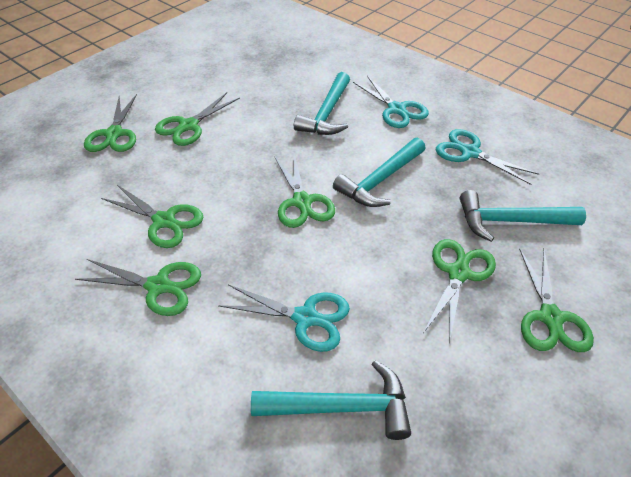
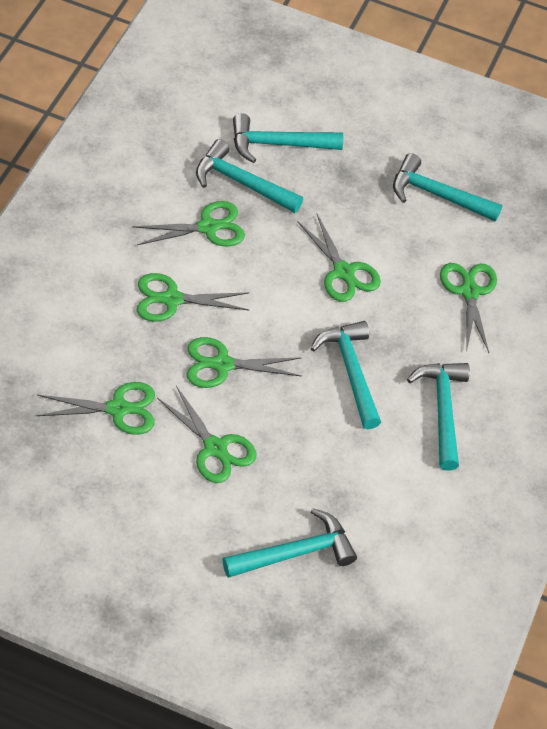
turquoise hammer: [251,360,411,440] [294,72,350,135] [333,138,426,207] [460,190,586,242] = 4 -> [196,139,303,213] [222,508,357,578] [233,113,343,163] [310,321,381,429] [393,153,503,222] [407,363,470,471] = 6
turquoise scissors: [218,285,350,352] [353,76,429,128] [436,129,539,185] = 3 -> none = 0

